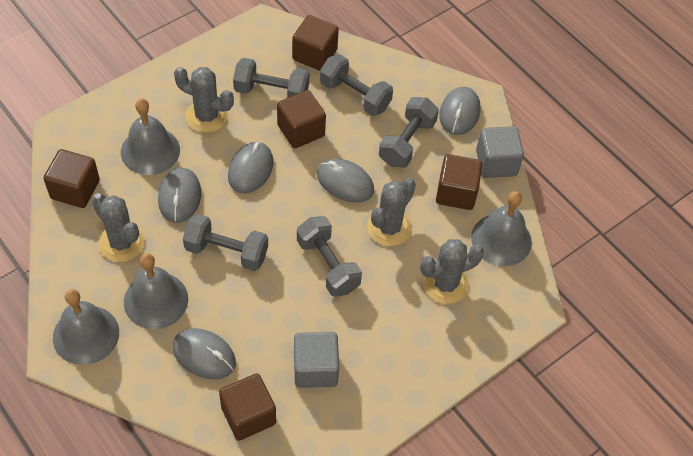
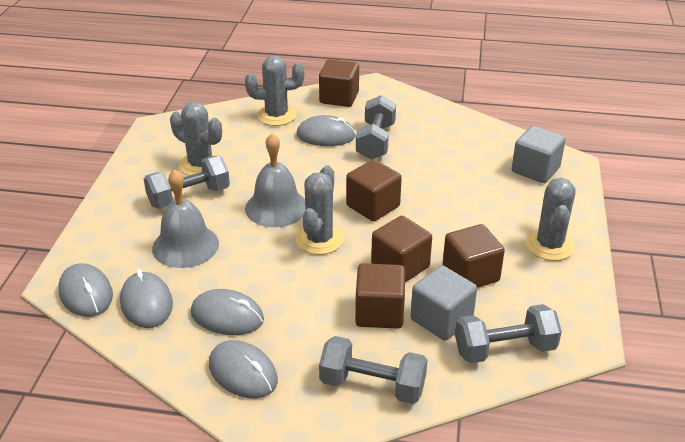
grey bell: [53,289,119,365] [121,98,180,175] [124,253,188,329] [471,191,532,266] = 4 -> [152,169,219,268] [245,133,306,227] = 2
grey dumbbell: [183,214,268,271] [233,58,310,98] [297,216,362,297] [320,54,393,116] [379,97,439,168] = 5 -> [144,156,230,209] [319,336,427,404] [356,95,396,160] [455,304,562,363] = 4

